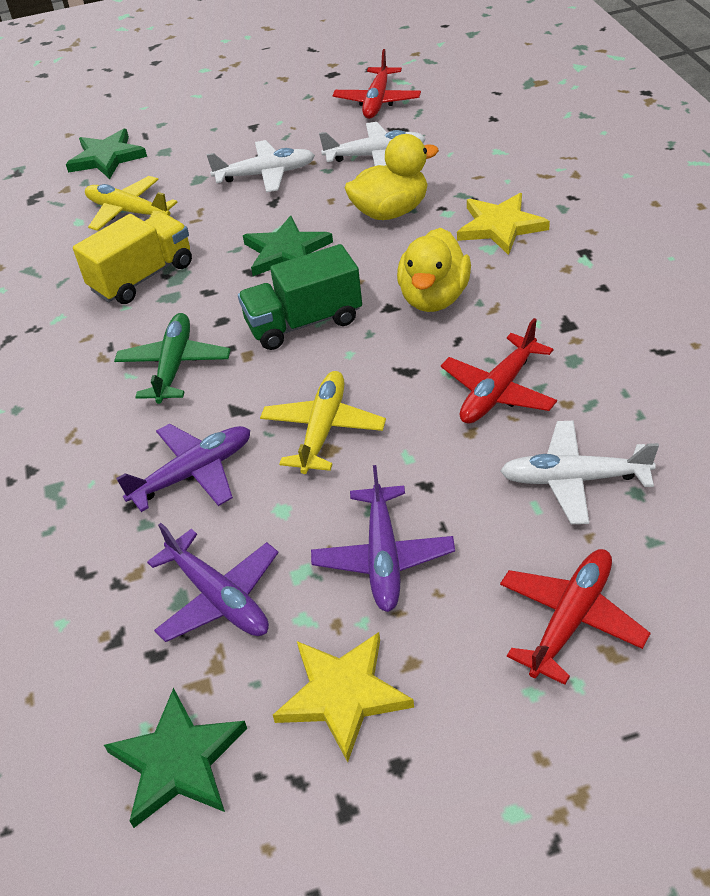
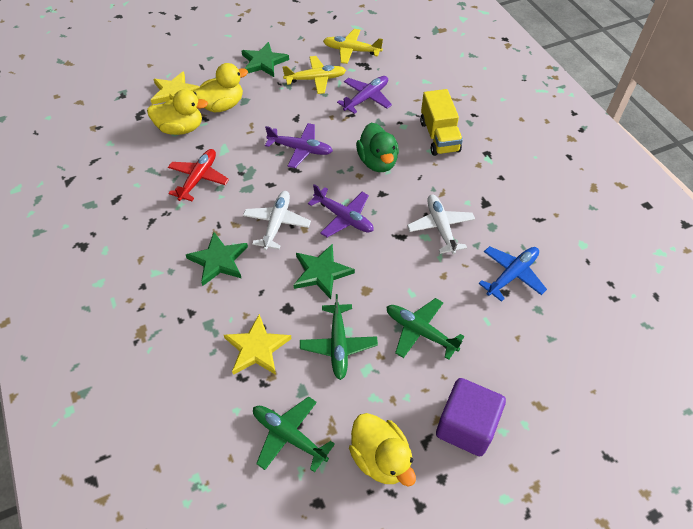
blue plane: none = 0 -> [478,246,547,302] = 1
green duck: none = 0 -> [356,123,399,172] = 1
green plane: [114,313,231,404] = 1 -> [253,396,335,472] [300,294,378,380] [387,298,465,360] = 3
green truck: [238,244,362,350] = 1 -> none = 0
purple cube: none = 0 -> [436,378,506,456] = 1
red plane: [333,49,421,119] [441,318,557,424] [500,549,651,685] = 3 -> [168,149,229,201] = 1
white plane: [206,140,315,192] [319,122,426,166] [500,421,659,524] = 3 -> [243,191,311,250] [407,195,475,254] = 2
yellow duck: [345,134,439,220] [397,228,471,312] = 2 -> [147,89,208,135] [193,63,248,113] [349,413,416,487] = 3

